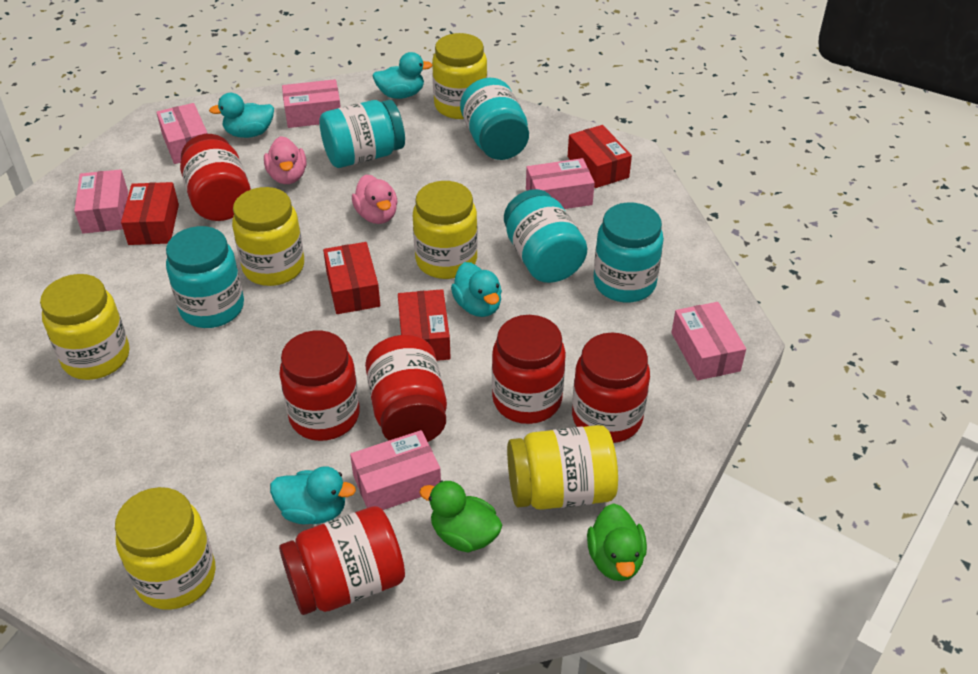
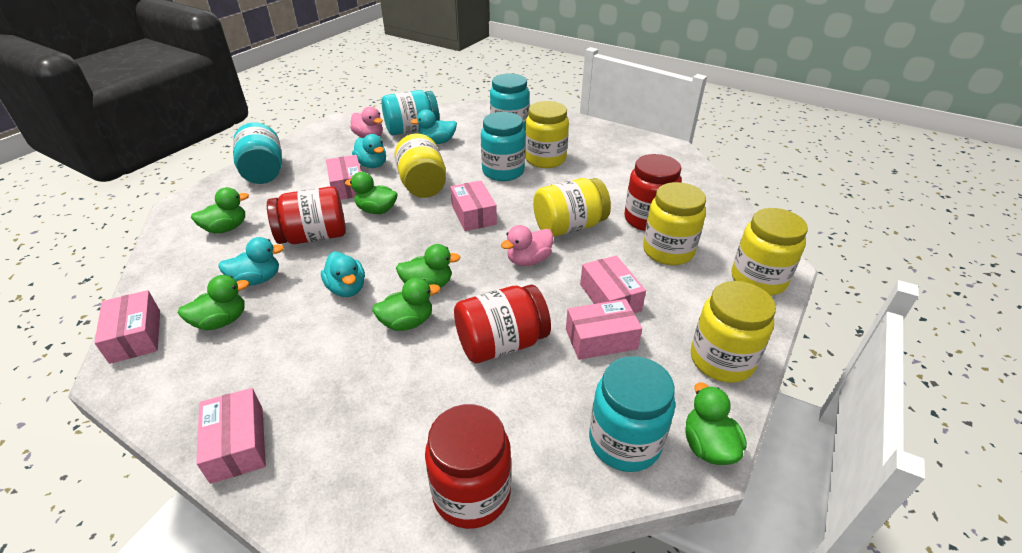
green duck: [419,481,502,552] [587,503,647,581] = 2 -> [178,275,249,330] [191,187,249,233] [345,172,398,214] [372,278,440,331] [396,244,461,288] [685,382,747,465] = 6
red box: [121,182,179,245] [323,242,380,314] [398,289,451,361] [568,125,632,188] = 4 -> none = 0
red jar: [180,134,251,221] [279,331,360,441] [279,506,405,615] [365,335,447,442] [492,315,566,424] [572,333,650,443] = 6 -> [267,186,346,244] [425,404,511,529] [454,284,551,363] [624,154,682,231] = 4

